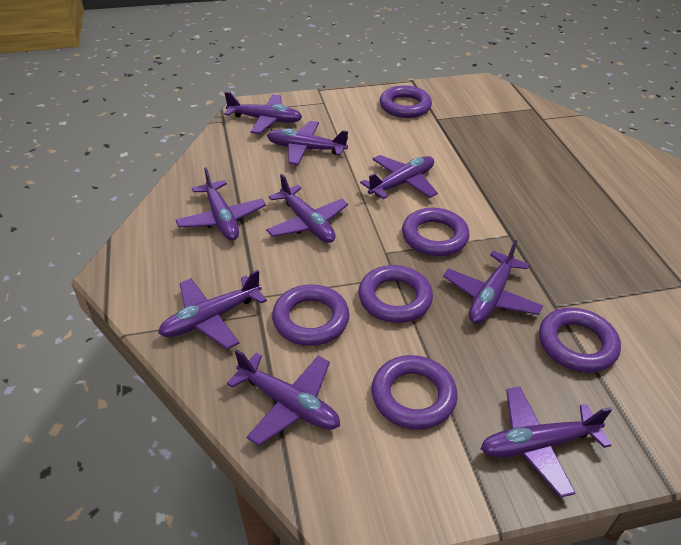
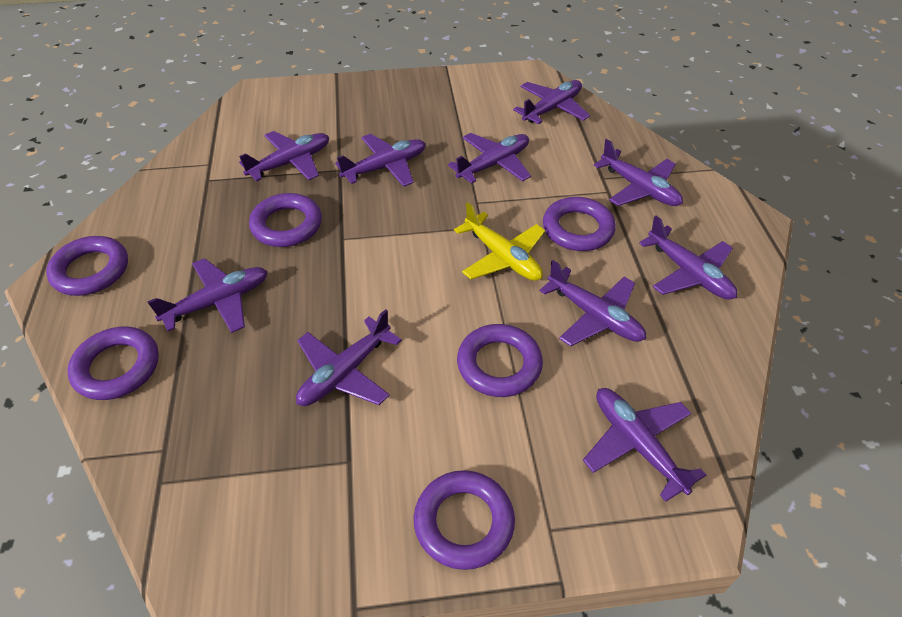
purple plane: [158,270,267,349] [176,167,266,241] [224,92,302,134] [227,349,340,446] [266,174,348,243] [267,121,348,165] [360,155,438,199] [443,240,543,324] [481,387,612,498] = 9 -> [147,258,268,333] [239,131,329,181] [296,309,402,406] [335,134,426,187] [448,133,531,183] [513,80,590,124] [539,260,646,346] [583,388,706,502] [594,139,683,206] [639,216,737,300] = 10
yellow plane: none = 0 -> [454,202,545,281] = 1

